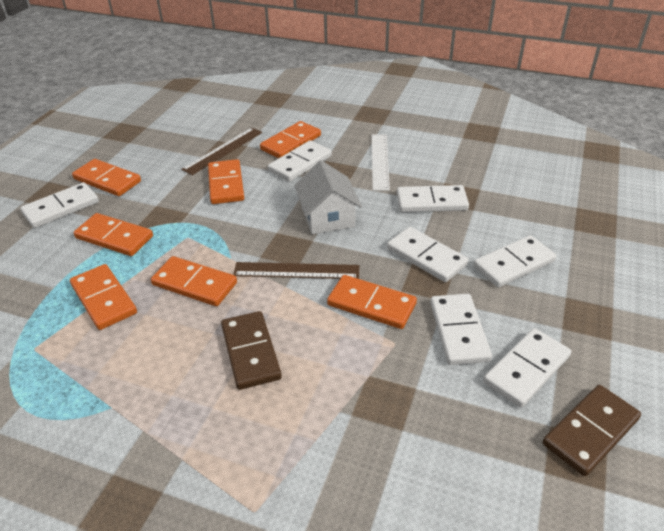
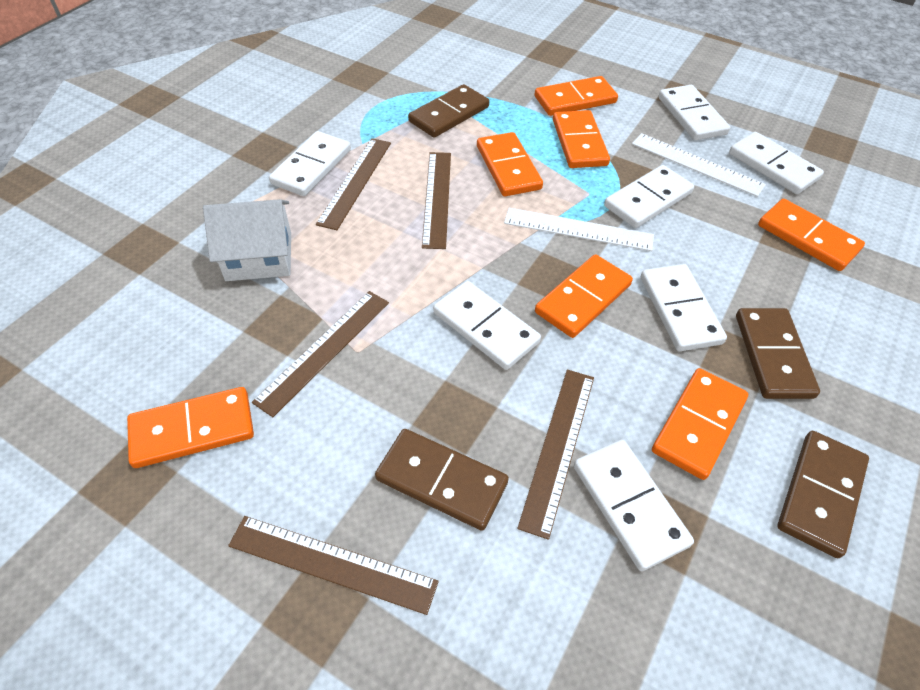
brown domino: [221,311,282,390] [543,385,641,476] = 2 -> [375,429,509,531] [408,84,489,138] [736,308,820,399] [777,431,869,558] = 4
brown ruler: [181,128,262,175] [233,262,359,279] = 2 -> [228,516,439,615] [252,291,389,417] [316,138,391,230] [422,152,451,249] [517,370,594,540] = 5
white ruler: [372,134,390,191] = 1 -> [504,208,654,251] [632,133,766,197] = 2

